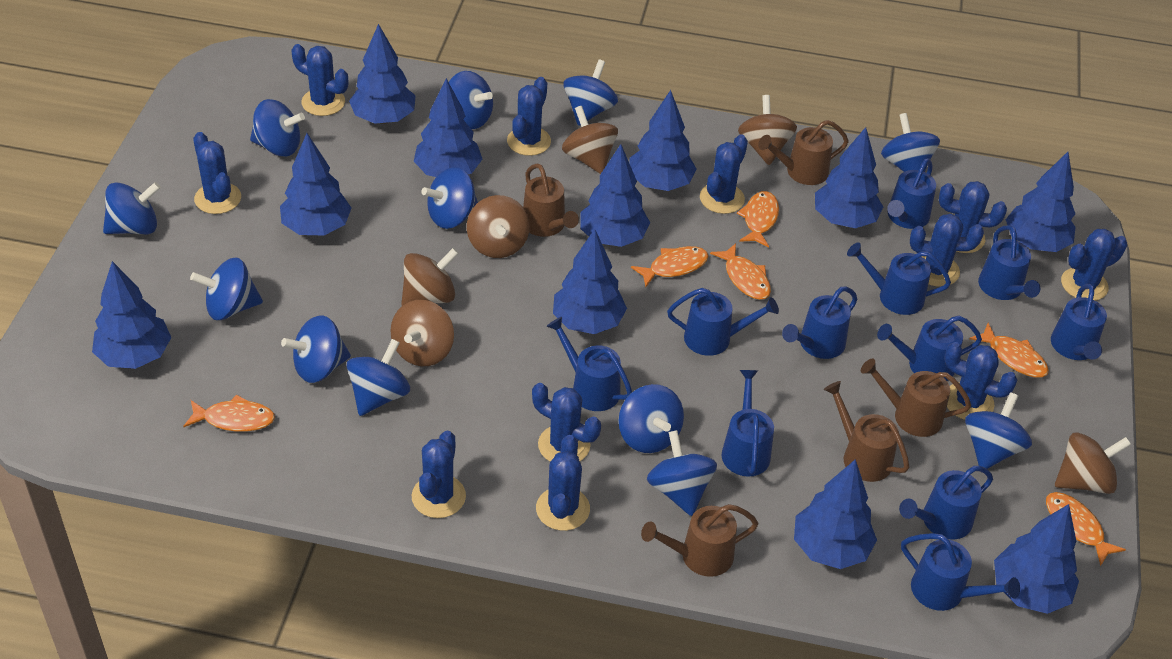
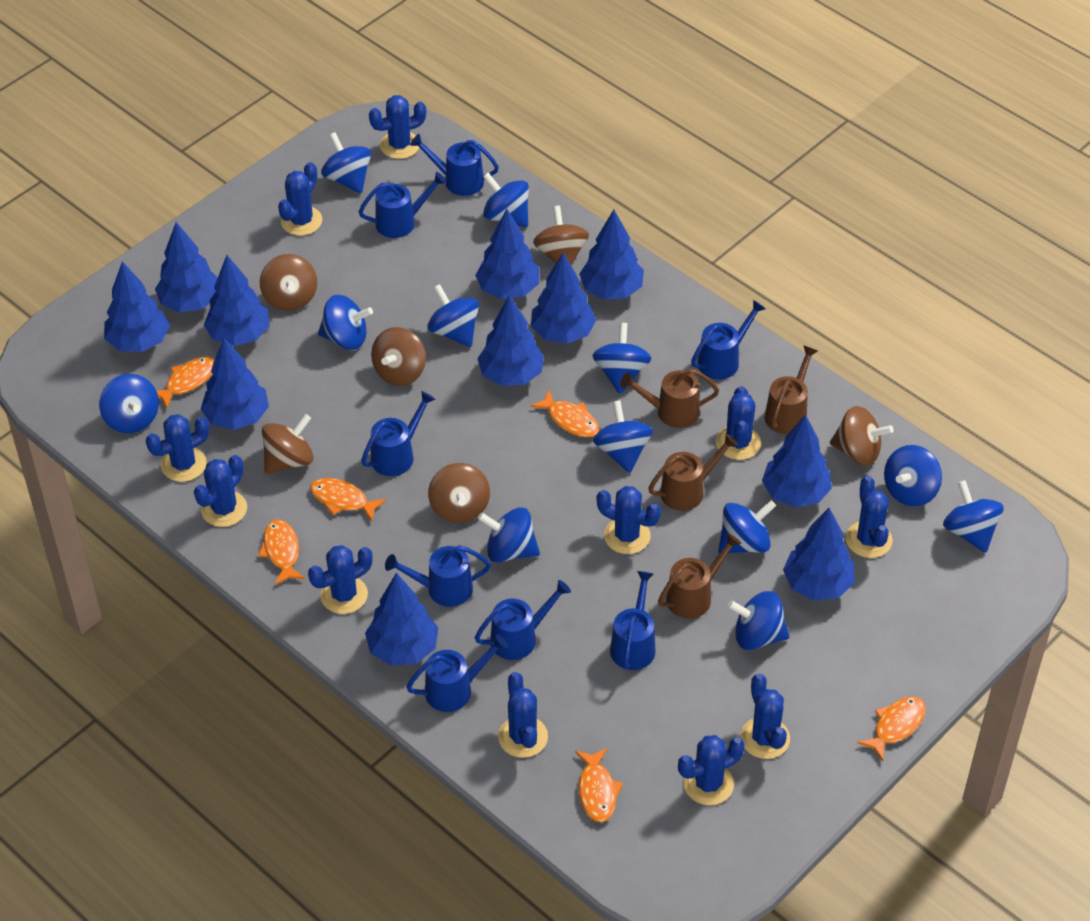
blue watering can: [547,317,632,411] [667,288,779,356] [722,370,774,477] [782,286,857,359] [847,242,951,315] [877,316,982,381] [887,158,936,229] [899,466,993,540] [901,533,1020,611] [978,225,1040,300] [1051,284,1107,360] = 11 -> [359,172,447,238] [361,391,436,476] [385,545,491,607] [406,634,508,712] [410,134,499,196] [475,580,571,660] [610,571,656,670] [691,300,766,379] = 8
brown watering can: [523,163,579,237] [641,504,759,577] [758,120,849,185] [824,381,910,482] [861,359,971,437] = 5 -> [620,368,719,428] [648,433,738,511] [658,533,741,619] [764,345,818,434] = 4

